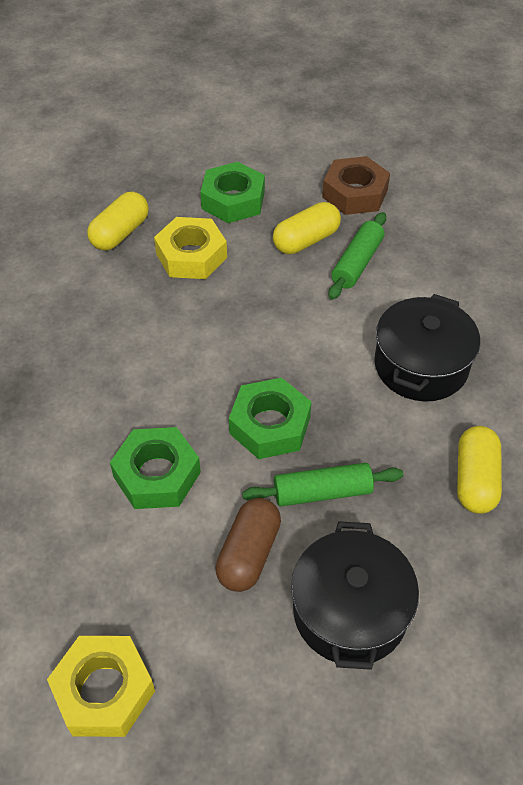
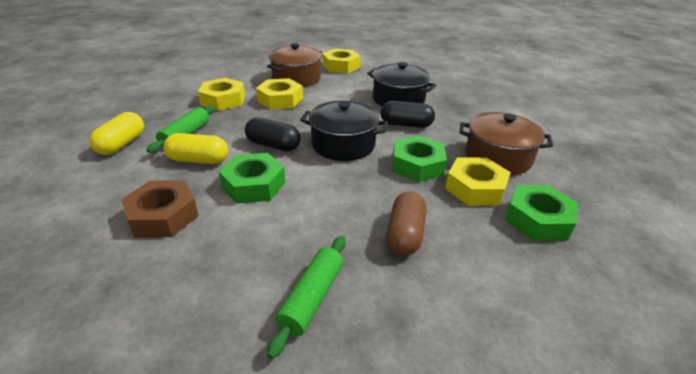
black capsule: none = 0 -> [245,118,300,151] [381,101,435,128] = 2
brown pot: none = 0 -> [267,43,322,87] [460,112,553,175] = 2
yellow capsule: [87,192,149,250] [273,202,341,254] [457,426,502,514] = 3 -> [89,112,144,155] [164,133,228,164] = 2
yellow nut: [47,636,155,737] [154,217,227,279] = 2 -> [198,78,245,111] [256,78,303,110] [322,49,360,74] [445,157,511,206] = 4

